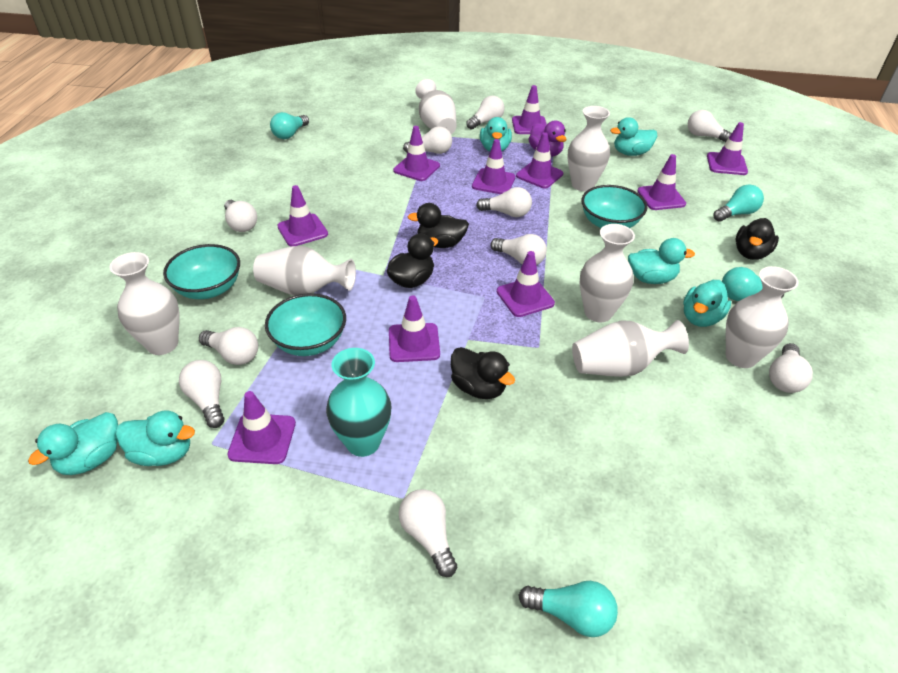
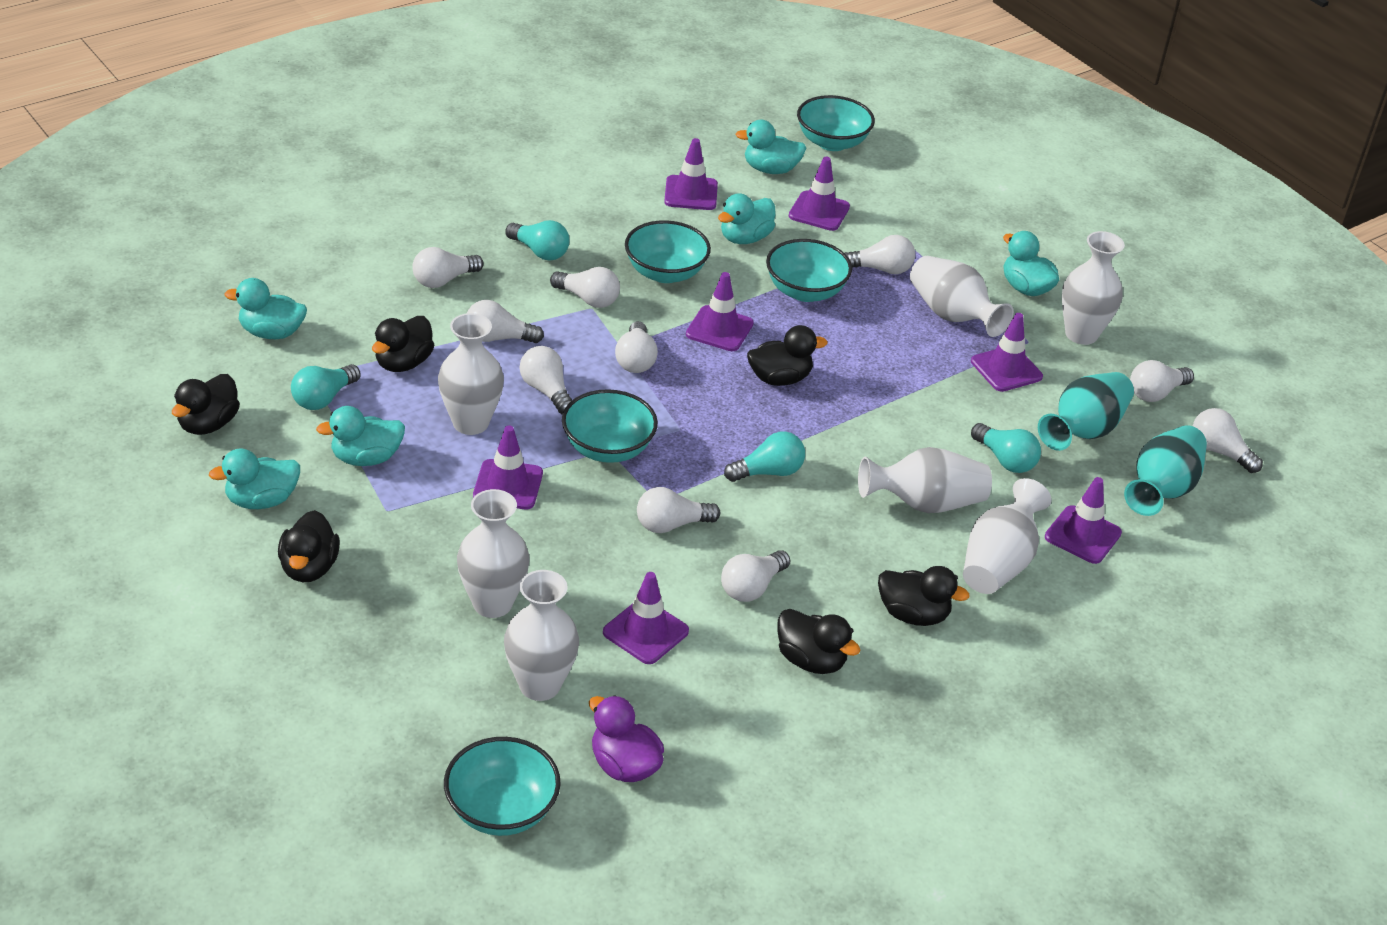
black duck: [387,234,438,288] [408,203,469,248] [451,347,515,399] [736,218,779,260] = 4 -> [172,374,240,435] [278,510,340,582] [372,316,434,372] [747,325,828,386] [777,609,860,674] [878,566,970,626] = 6
purple traffic cone: [227,391,296,464] [277,185,328,247] [389,295,440,362] [393,126,440,181] [472,139,515,194] [497,251,555,317] [512,85,547,134] [516,132,563,188] [637,154,686,210] [707,122,748,175] = 10 -> [473,425,543,509] [603,572,689,664] [664,138,718,210] [686,272,754,351] [789,157,850,231] [971,313,1043,392] [1045,477,1122,564] = 7
turquoise bowl: [163,244,240,299] [265,293,346,356] [582,185,648,228] = 3 -> [444,737,561,836] [562,389,658,463] [625,220,711,283] [766,239,852,302] [797,95,875,151] = 5
turquoise vase: [326,348,392,457] = 1 -> [1038,372,1134,451] [1124,425,1207,516] = 2

